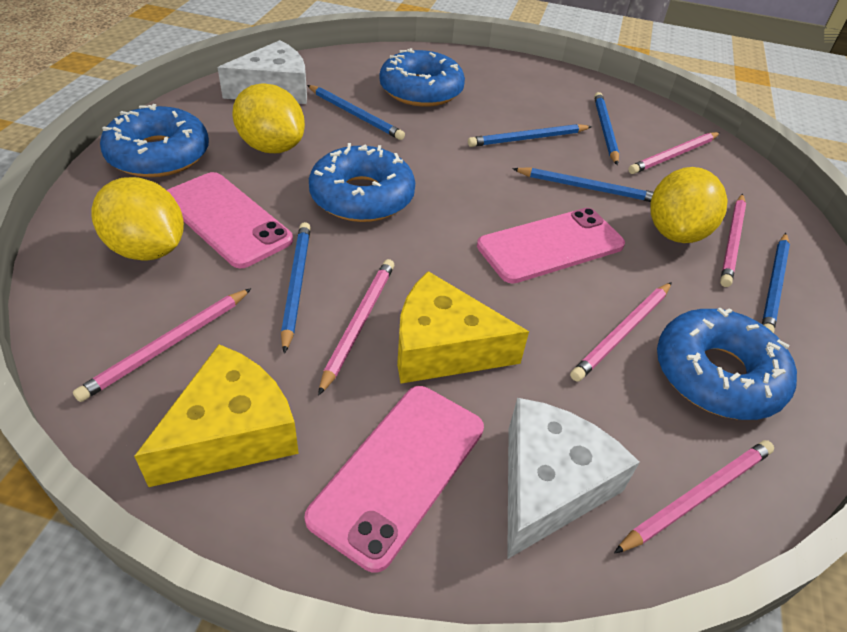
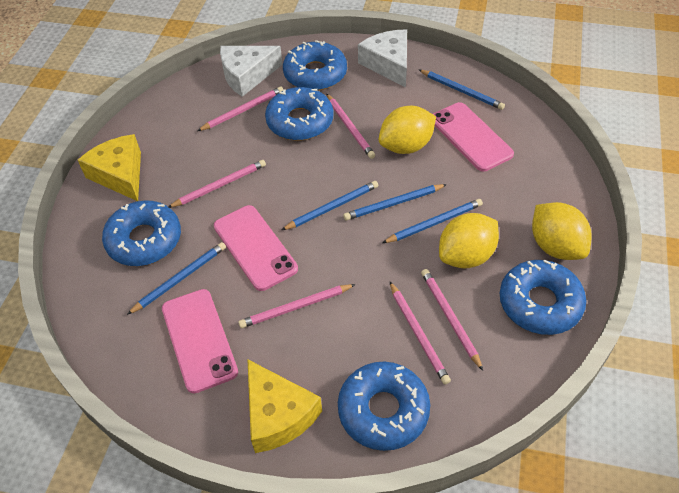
blue donut: [100,104,209,177] [309,143,415,222] [380,48,465,107] [657,308,797,420] = 4 -> [102,201,181,266] [265,87,333,140] [283,40,347,91] [338,362,430,451] [500,259,586,335] = 5
blue pencil: [281,222,311,354] [307,85,405,140] [468,124,592,147] [512,168,654,202] [594,92,619,165] [762,233,790,333] = 6 -> [127,242,226,315] [282,181,379,230] [343,184,447,220] [382,199,483,243] [419,70,505,110] = 5

